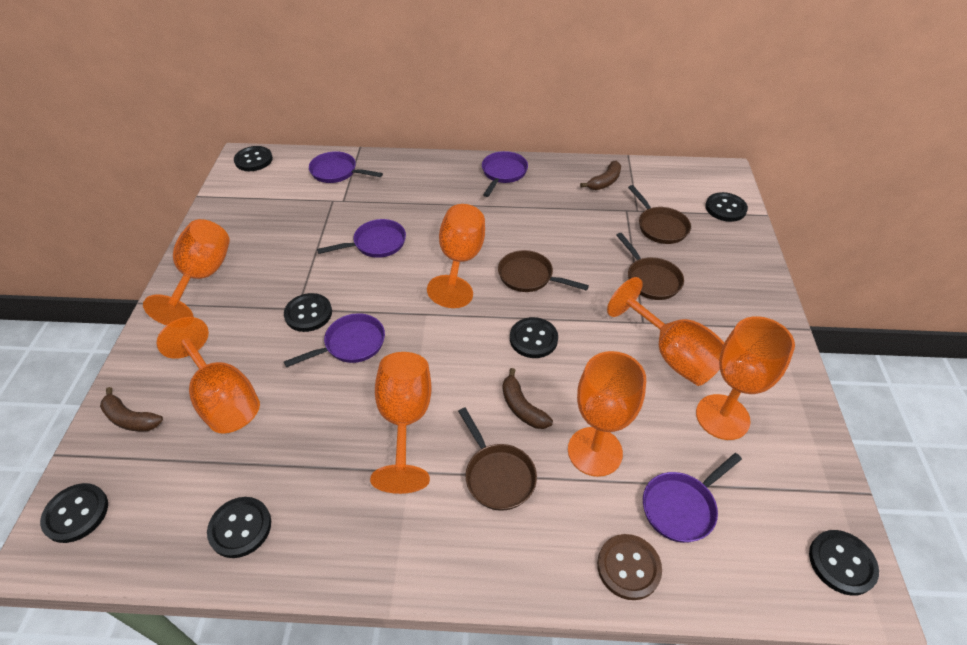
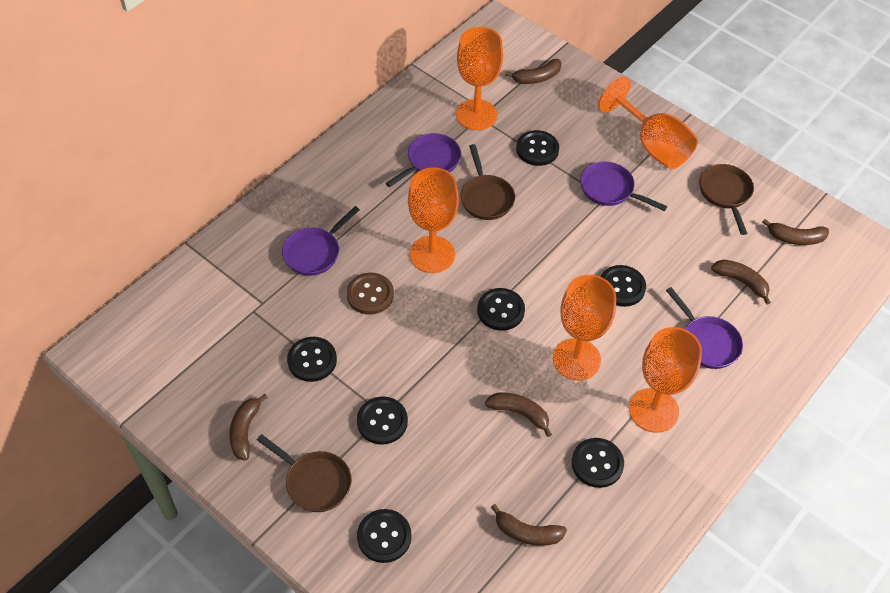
brown banana: [100,387,163,432] [502,368,553,429] [580,161,621,190] = 3 -> [229,394,268,461] [485,392,552,437] [491,504,567,546] [505,59,562,84] [711,260,771,305] [762,219,829,245] = 6
brown pan: [458,407,537,511] [498,250,589,292] [616,233,684,300] [628,185,691,244] = 4 -> [257,434,352,512] [460,144,515,220] [699,164,754,235] = 3
orange goblet: [143,219,230,325] [157,317,260,434] [370,352,431,494] [427,204,485,308] [568,351,646,477] [607,277,724,386] [696,316,795,440] = 7 -> [408,167,459,273] [456,27,503,130] [553,275,616,380] [598,77,698,169] [629,327,702,433] = 5
purple pan: [284,313,385,368] [309,151,383,183] [317,219,406,258] [482,151,528,197] [643,453,742,543] = 5 -> [282,206,360,276] [386,133,461,187] [580,162,667,211] [666,287,743,369] = 4

